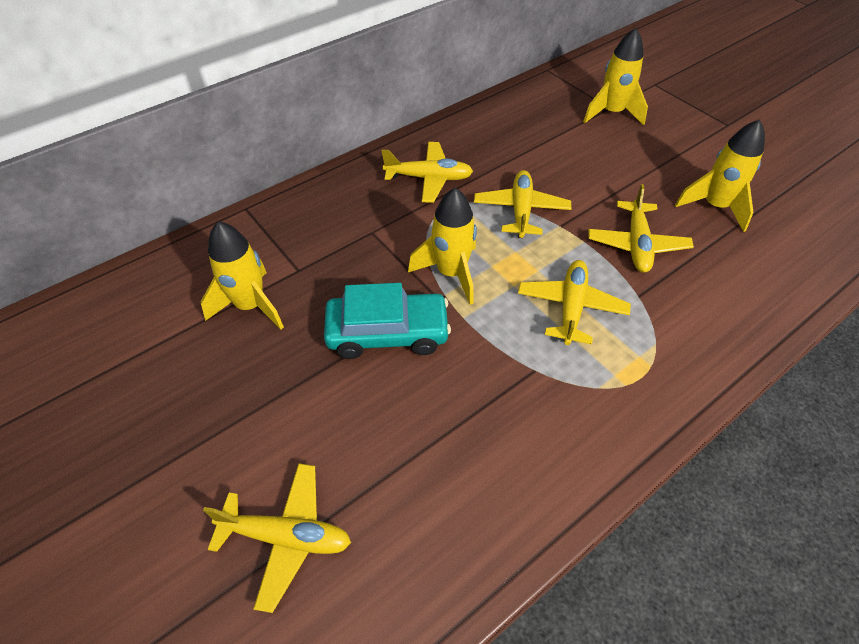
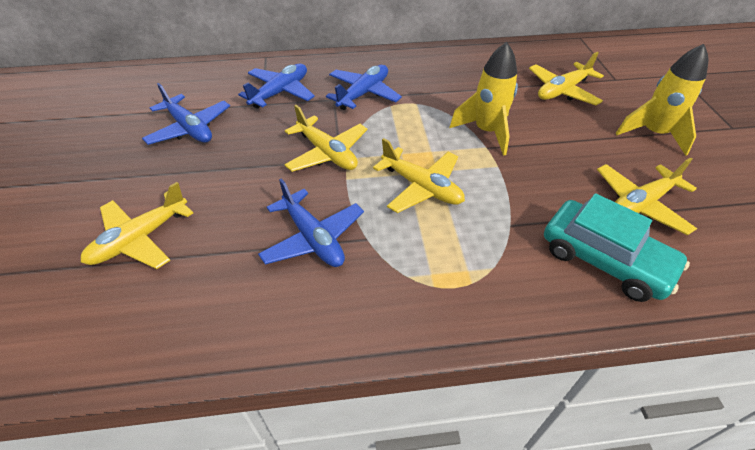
blue plane: none = 0 -> [142,83,230,145] [238,63,315,109] [258,178,364,267] [326,65,402,110] = 4
yellow rocket: [200,221,284,330] [408,188,477,305] [583,28,648,125] [675,119,765,232] = 4 -> [449,42,518,156] [616,44,708,156] = 2

